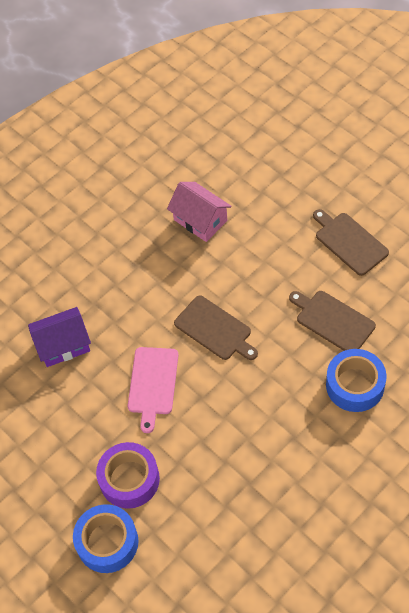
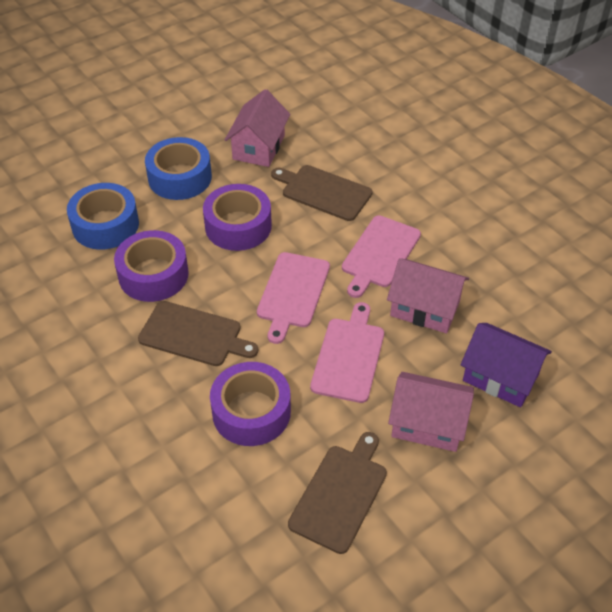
pink cutting board: [128,347,178,433] = 1 -> [257,252,330,344] [310,302,384,403] [342,215,421,298] = 3
pink house: [167,182,232,242] = 1 -> [225,89,290,167] [387,258,469,334] [388,372,474,452] = 3
purple tape: [96,442,160,509] = 1 -> [114,230,189,302] [203,184,272,251] [210,362,291,446] = 3

